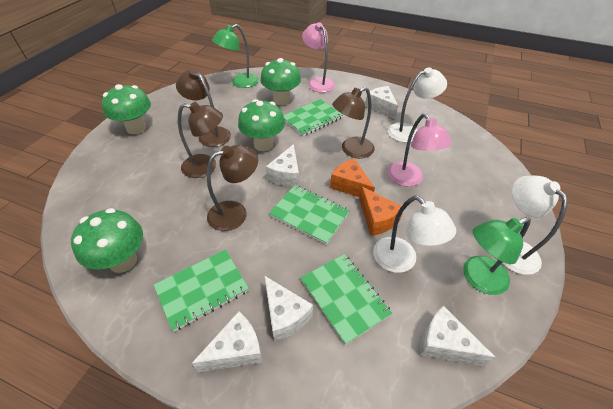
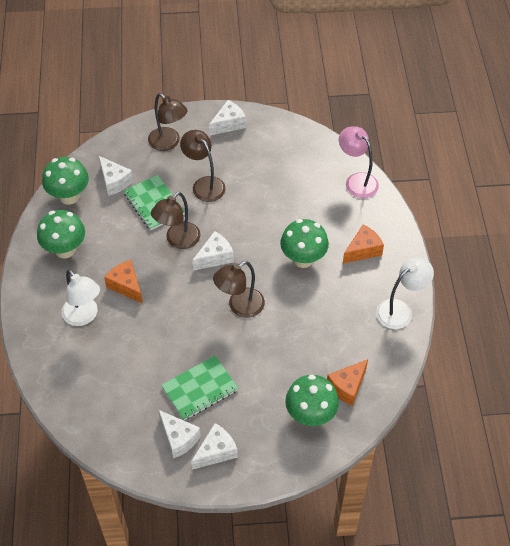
green lamp: [212,24,259,88] [463,217,531,295] = 2 -> none = 0
green notebook: [154,249,249,332] [269,185,350,245] [283,99,343,136] [301,254,393,345] = 4 -> [123,175,185,230] [161,355,239,420] = 2
orange cheese: [330,159,375,197] [359,186,402,236] = 2 -> [104,260,143,304] [327,359,368,406] [343,224,384,264] = 3
pink lamp: [302,22,335,93] [388,114,452,187] = 2 -> [339,126,379,198] = 1
white lamp: [373,196,456,273] [388,67,447,142] [502,176,568,275] = 3 -> [62,270,100,326] [376,258,434,329] = 2

